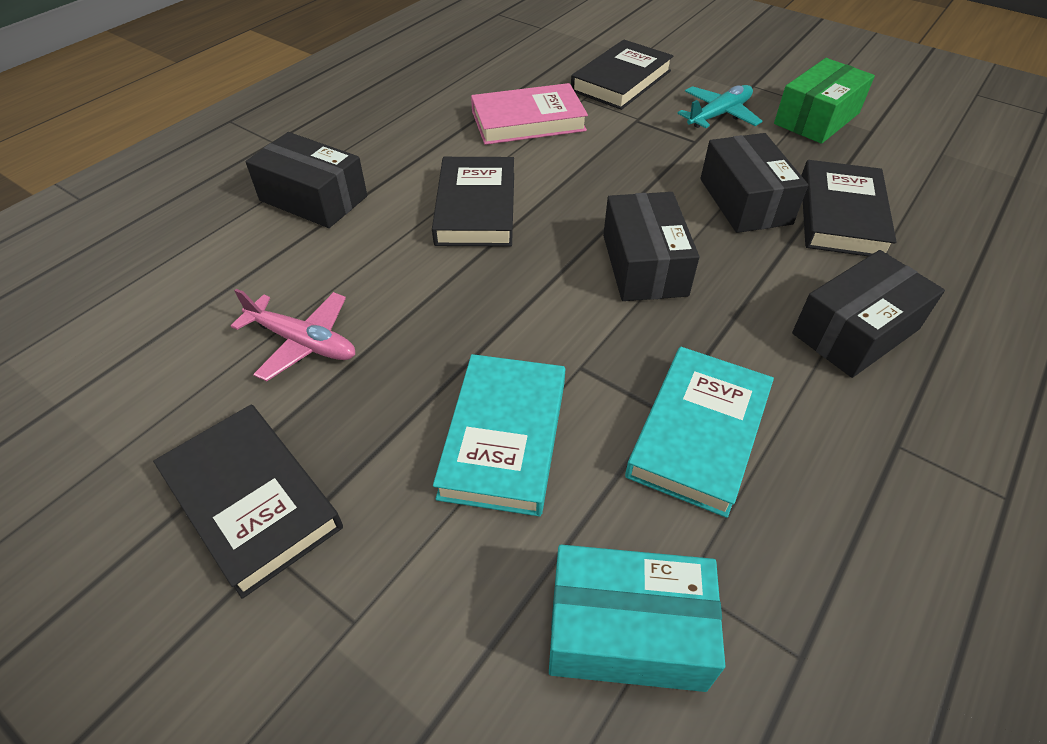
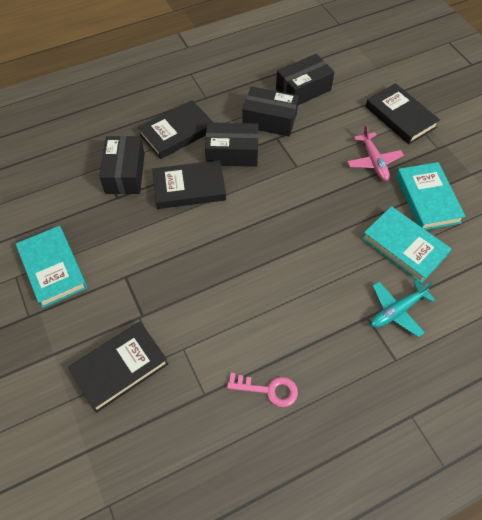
green box: [774,58,875,144] = 1 -> none = 0
pink book: [471,83,588,145] = 1 -> none = 0
pink key: none = 0 -> [227,373,298,407] = 1
turquoise book: [433,354,565,517] [625,347,774,518] = 2 -> [16,226,88,308] [362,206,451,283] [396,162,466,230] = 3
turquoise box: [549,545,725,692] = 1 -> none = 0

